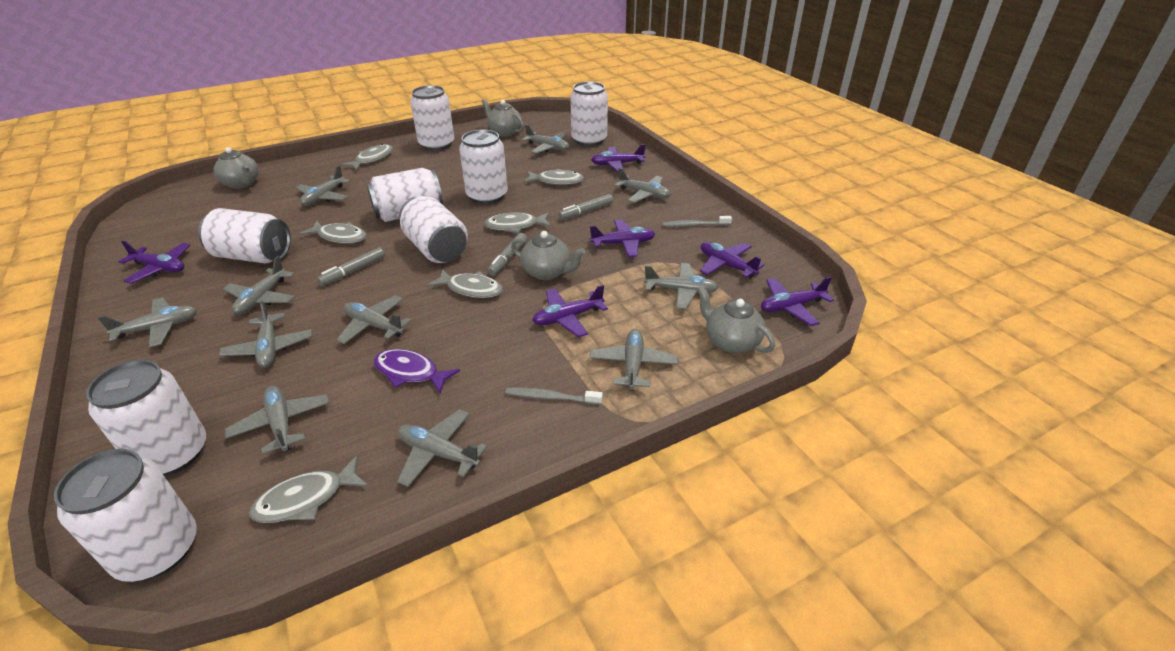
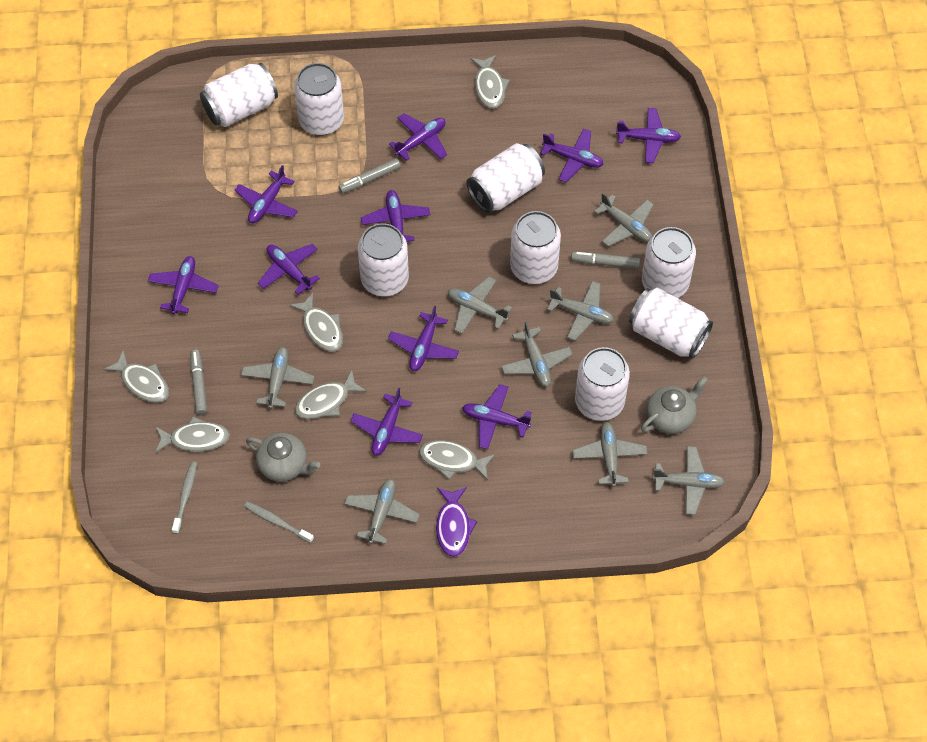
grey plane: [98,297,197,348] [219,301,312,368] [223,256,295,314] [224,386,329,454] [295,165,351,206] [336,295,411,344] [397,409,487,487] [522,125,569,154] [589,329,678,391] [614,168,671,203] [644,263,718,309] = 11 -> [241,347,314,409] [344,479,420,544] [448,277,512,334] [501,321,573,387] [547,281,614,340] [572,422,647,487] [594,193,654,247] [652,446,725,515] = 8
grey teapot: [214,147,259,189] [482,99,524,137] [511,231,585,280] [697,286,775,353] = 4 -> [246,433,320,482] [641,376,708,434] = 2
purple plane: [119,241,190,284] [532,285,608,337] [590,219,655,257] [591,144,646,172] [700,242,764,278] [761,277,834,326] = 6 -> [148,256,219,314] [234,165,298,223] [258,244,320,295] [351,388,423,456] [361,190,430,242] [388,306,459,371] [389,113,447,161] [462,384,532,449] [540,128,604,182] [616,108,681,163] = 10

